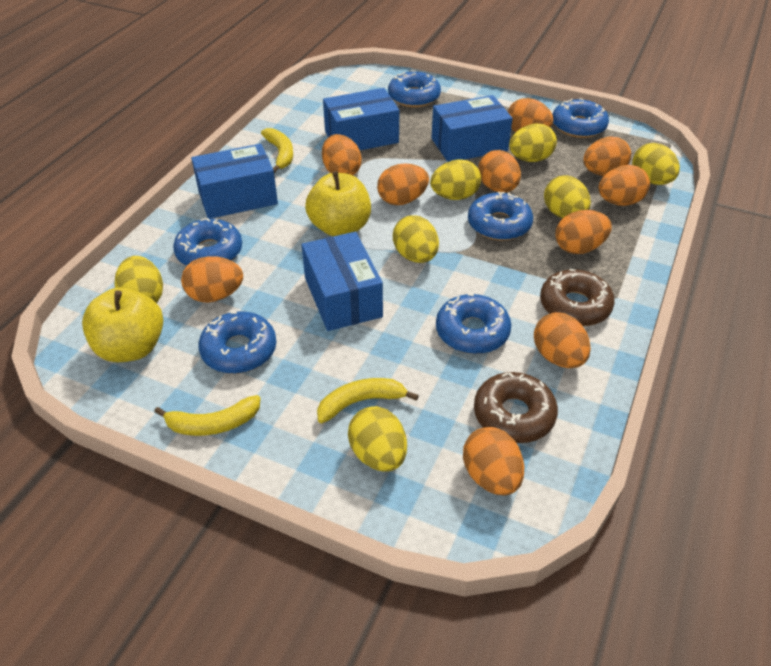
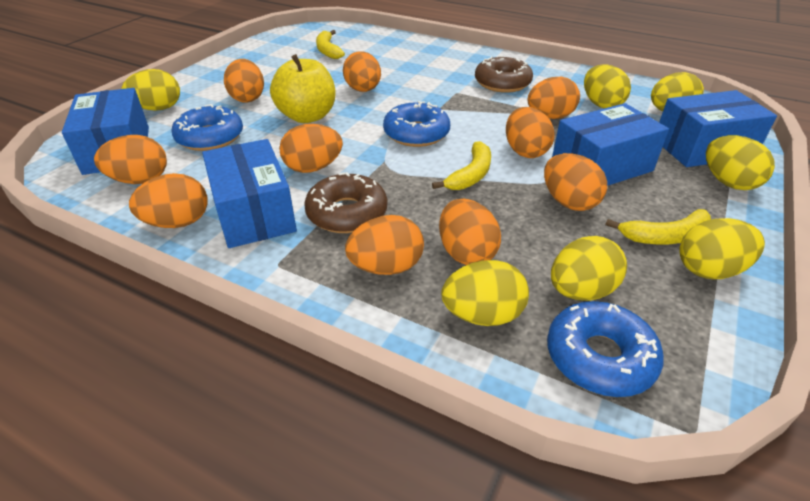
blue donut: [173,218,242,266] [198,311,276,374] [388,70,441,107] [436,293,511,354] [468,192,533,241] [552,98,609,138] = 6 -> [172,104,243,151] [383,101,450,147] [547,301,664,397] = 3
yellow apple: [82,288,163,362] [305,171,371,236] = 2 -> [270,54,336,123] = 1

